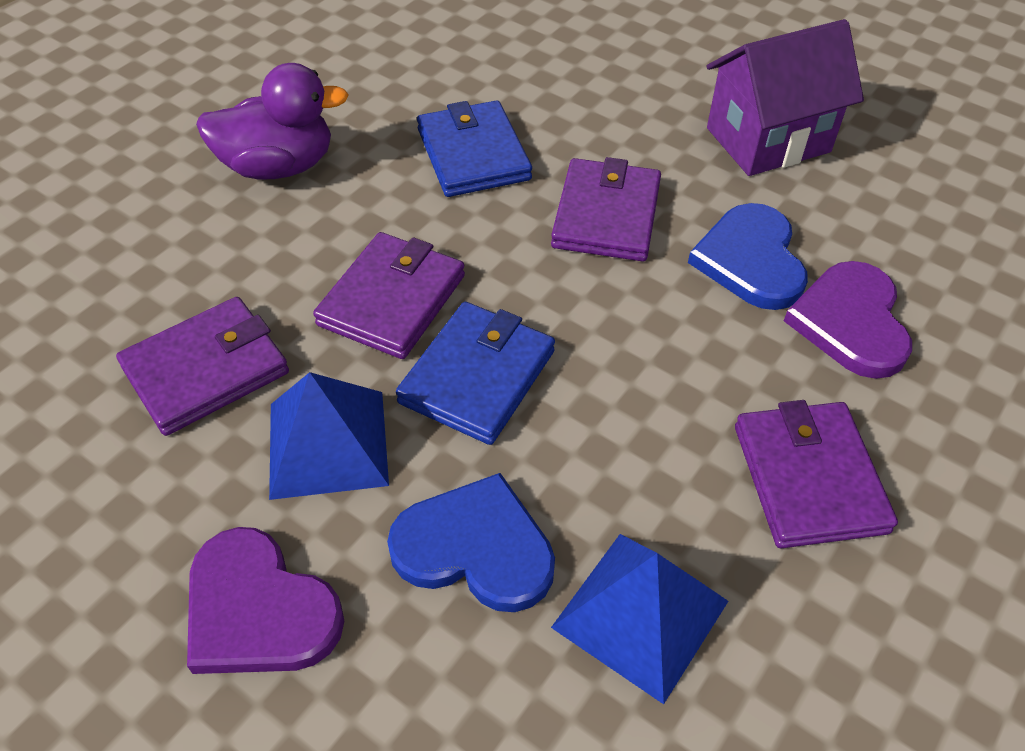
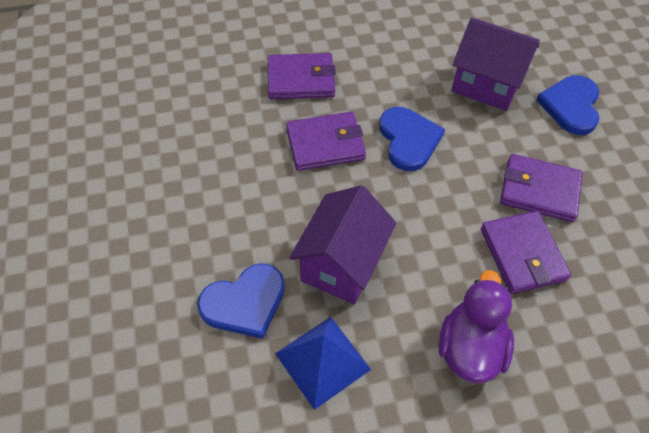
blue heart: [387,473,555,612] [688,203,808,310] = 2 -> [197,263,285,339] [379,107,445,171] [536,75,600,135] = 3
blue pyramid: [269,372,389,500] [551,534,728,704] = 2 -> [275,317,371,410] = 1
blue wallet: [396,302,555,445] [417,100,532,197] = 2 -> none = 0
purple heart: [187,527,344,674] [784,261,912,379] = 2 -> none = 0
purple house: [707,19,864,176] = 1 -> [289,185,396,304] [451,17,540,111] = 2

